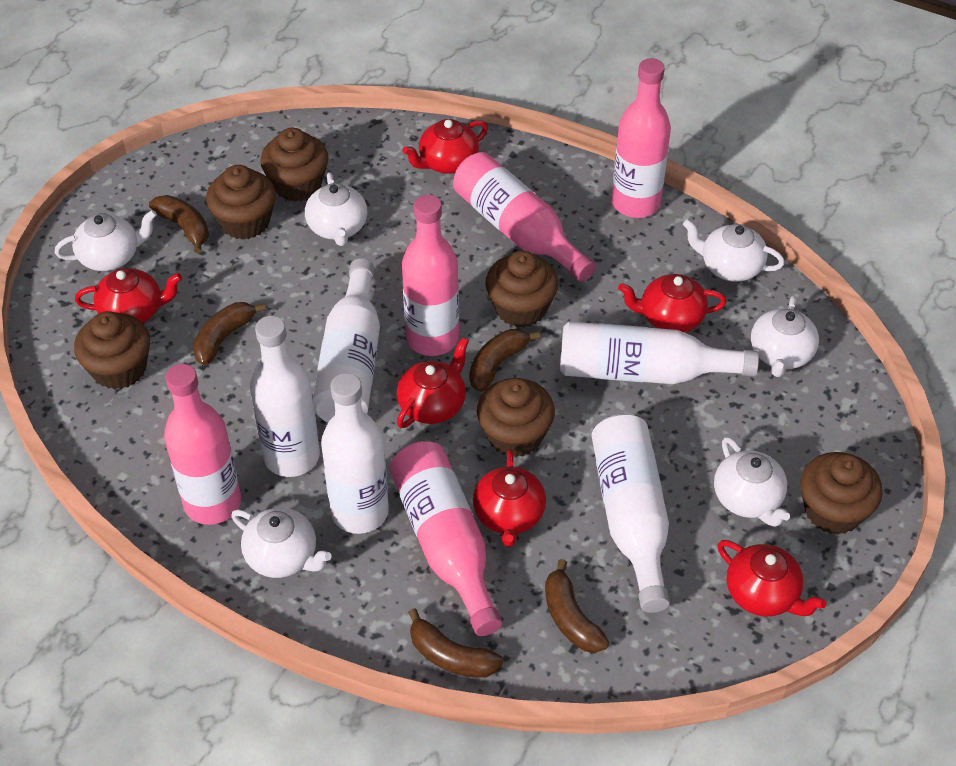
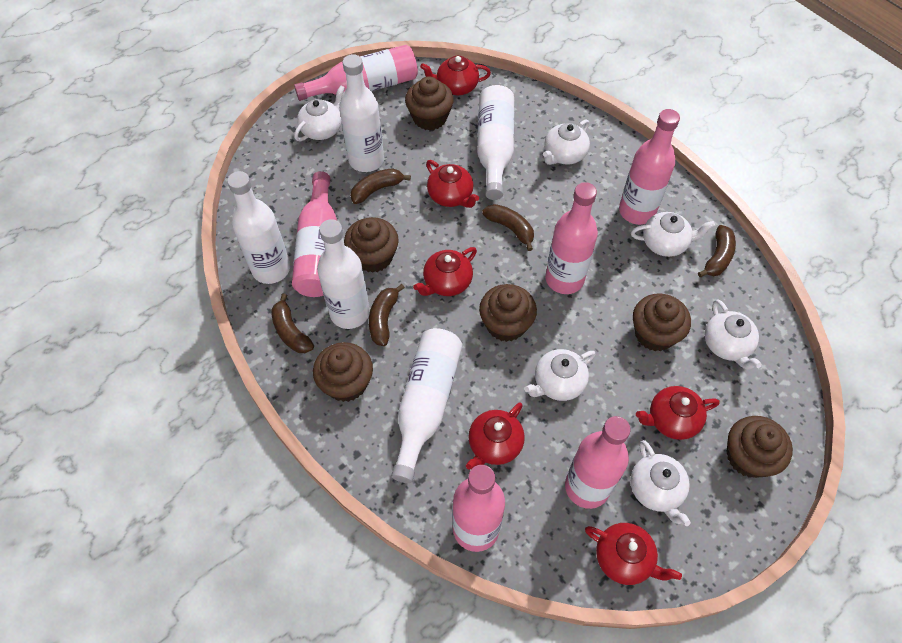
pink bottle: [164,364,241,525] [389,441,502,636] [402,195,459,356] [453,152,596,282] [612,58,671,218] = 5 -> [292,171,337,297] [294,45,418,101] [452,465,505,552] [545,182,598,294] [565,416,630,509] [619,109,680,225] = 6

